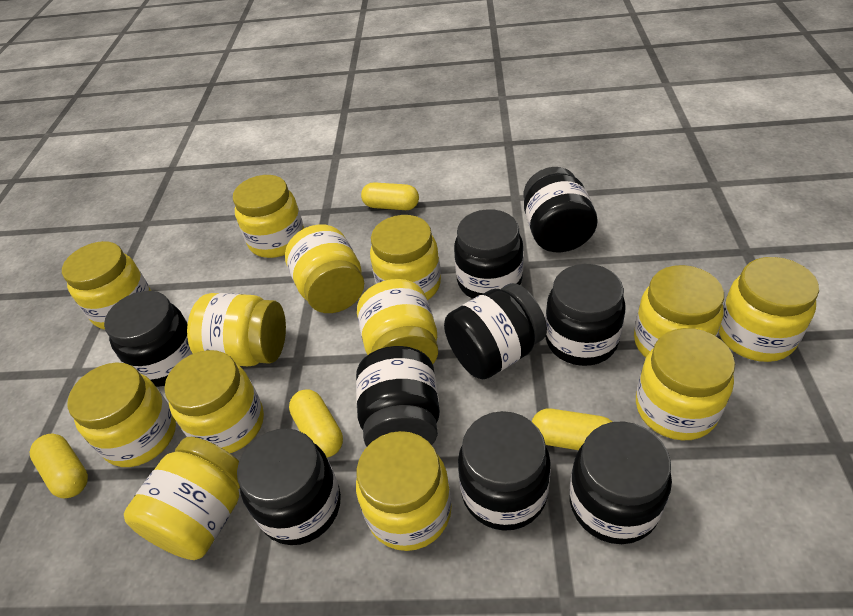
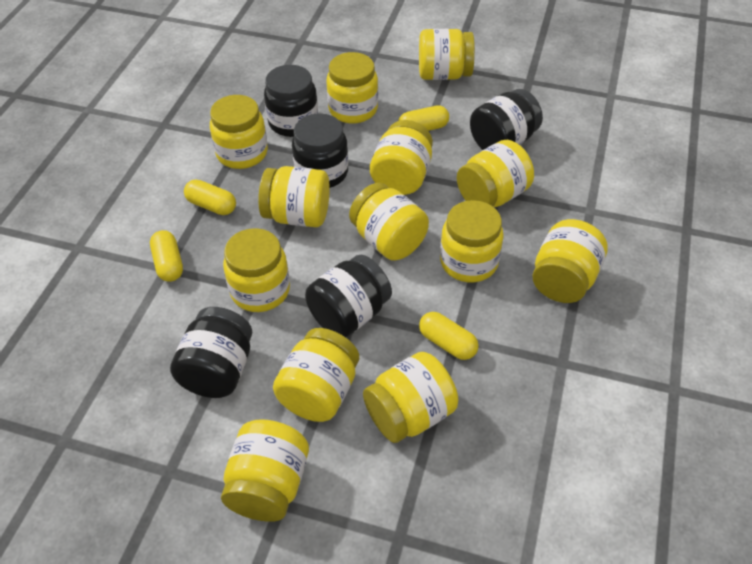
black jar: [104,291,193,387] [237,428,341,545] [356,346,440,446] [444,283,547,379] [454,209,524,299] [458,411,551,531] [524,167,597,252] [545,264,626,366] [569,421,672,544] = 9 -> [170,307,252,398] [264,65,318,137] [292,113,348,188] [305,255,392,337] [470,89,543,150] = 5

